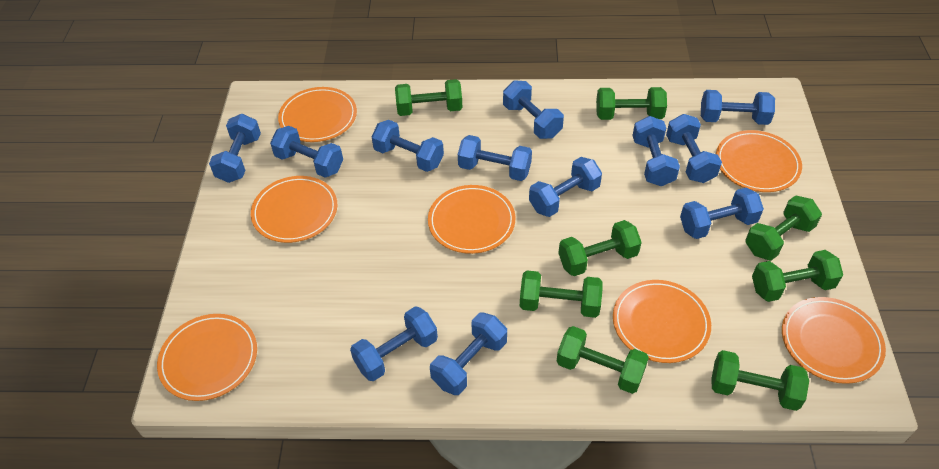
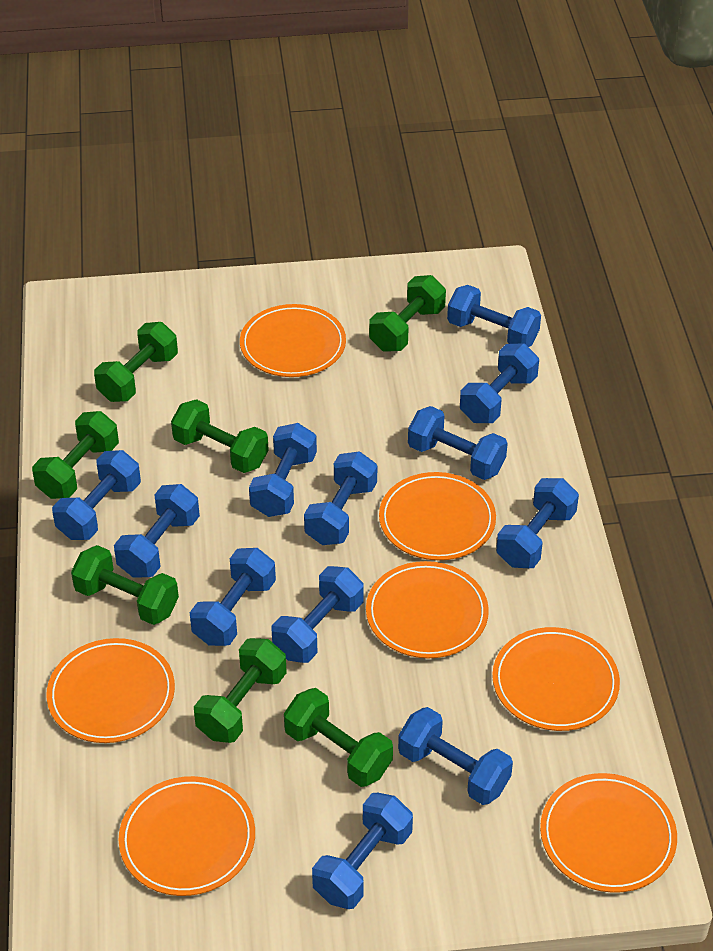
green dumbbell: [395,79,463,116] [520,270,603,318] [557,326,649,394] [558,220,642,276] [596,87,667,120] [711,350,809,411] [745,195,822,261] [752,250,843,302] = 8 -> [32,411,119,499] [71,545,179,625] [94,322,178,402] [171,399,269,473] [194,638,287,743] [284,688,393,787] [369,275,446,352] = 7

